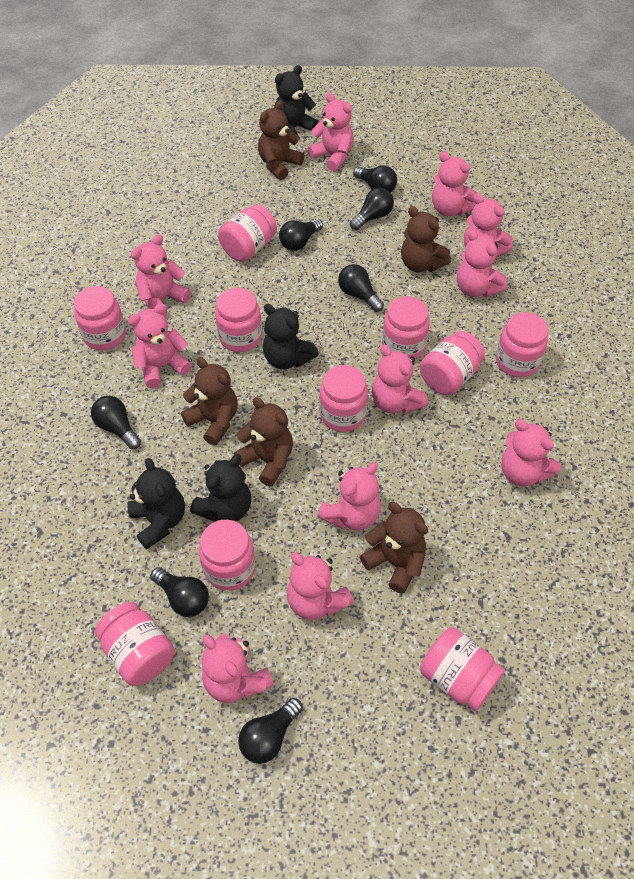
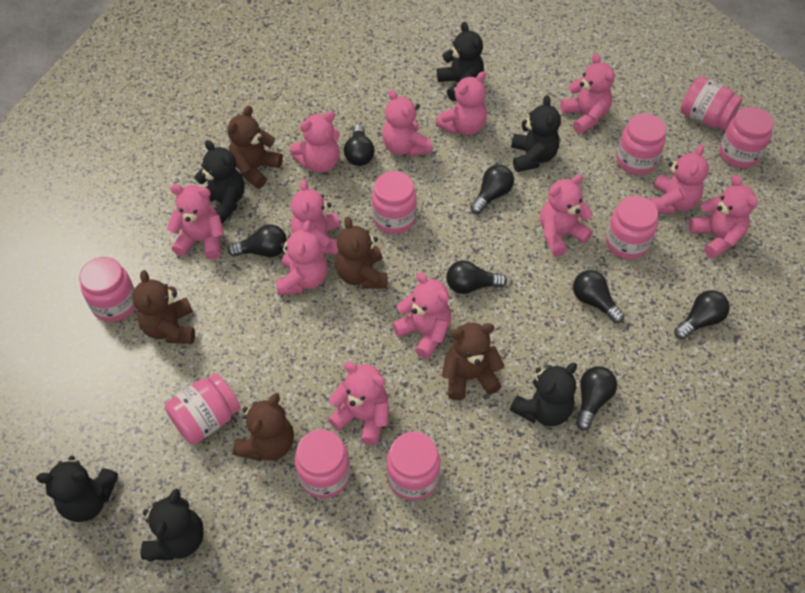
black teddy bear: [127,458,185,550] [190,454,251,522] [263,304,319,369] [274,65,319,135] = 4 -> [36,456,118,522] [141,489,204,562] [194,140,244,224] [437,22,484,101] [510,363,577,426] [511,95,561,172] = 6
pink jar: [74,286,126,350] [95,602,175,686] [199,520,256,591] [215,288,262,352] [218,204,277,262] [319,365,368,432] [382,297,430,359] [420,331,485,395] [420,627,505,711] [496,312,548,377] = 10 -> [79,257,136,322] [165,373,240,445] [295,429,350,498] [372,171,417,234] [386,432,440,501] [606,196,658,259] [616,114,666,175] [680,76,743,130] [719,107,774,168] = 9
pink teddy bear: [128,303,192,389] [131,235,191,316] [202,634,274,703] [287,552,354,620] [308,92,354,172] [317,462,381,530] [372,345,428,414] [432,151,478,216] [457,229,507,297] [464,193,513,257] [501,419,561,486] = 11 -> [167,184,224,260] [276,220,327,295] [290,111,340,173] [291,179,340,255] [328,362,389,445] [382,89,432,157] [392,272,451,359] [436,71,487,135] [540,174,593,257] [560,53,615,134] [649,144,709,214] [689,175,758,259] = 12

